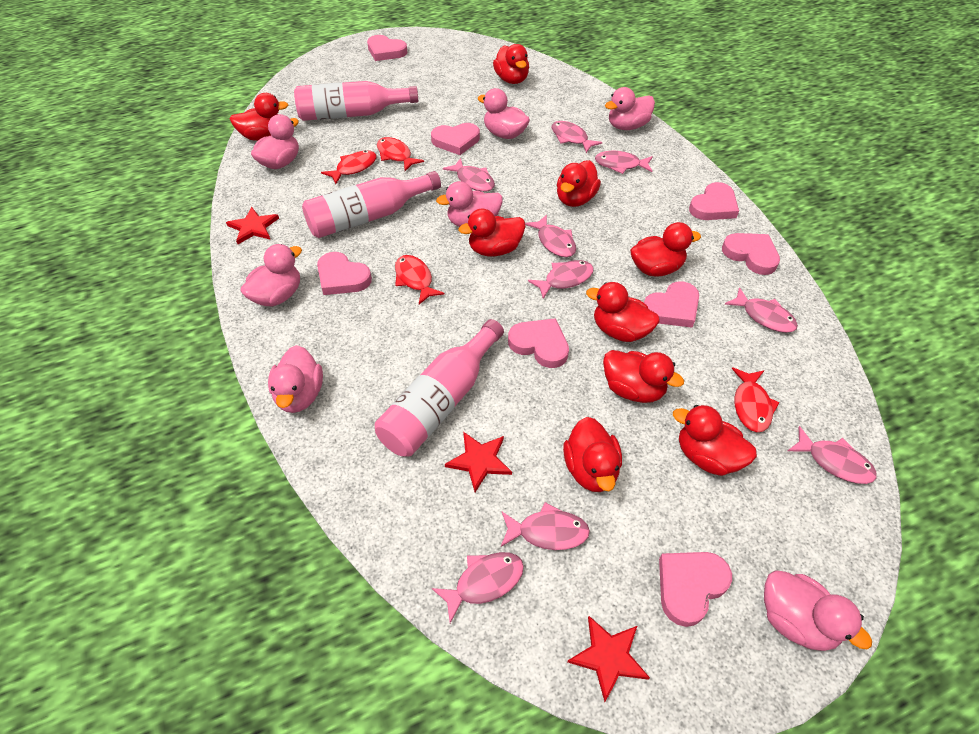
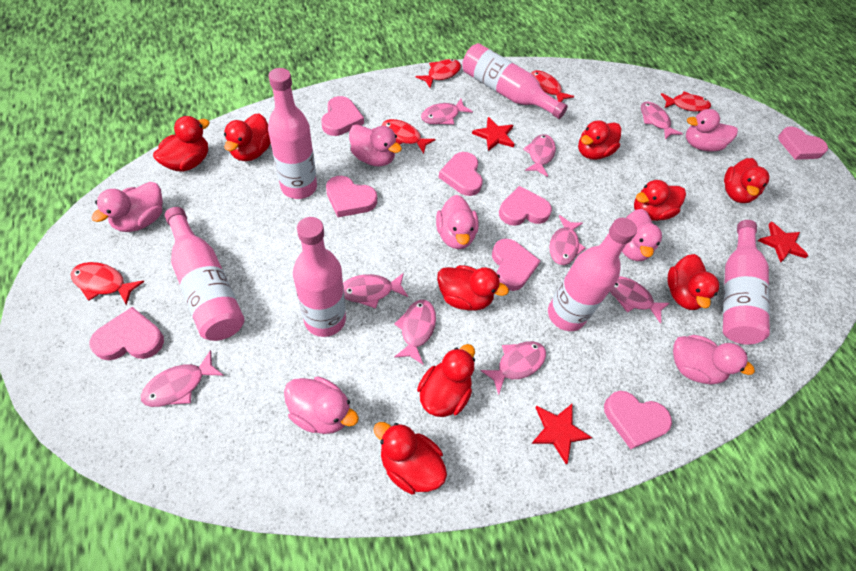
pink bottle: [294,81,418,121] [302,171,441,238] [375,319,504,456] = 3 -> [165,207,245,341] [268,68,317,199] [293,217,346,337] [462,43,568,119] [548,218,637,331] [723,220,770,345] = 6
red fish: [321,150,377,184] [377,137,424,171] [395,255,445,304] [732,367,780,432] = 4 -> [71,262,145,305] [382,119,436,154] [416,59,461,88] [531,70,574,102] [661,91,711,112] = 5

